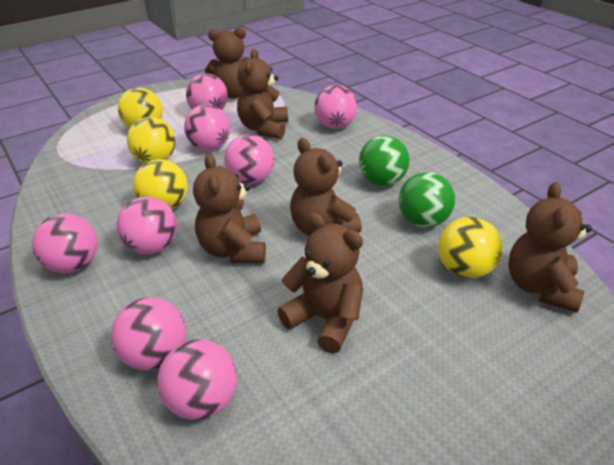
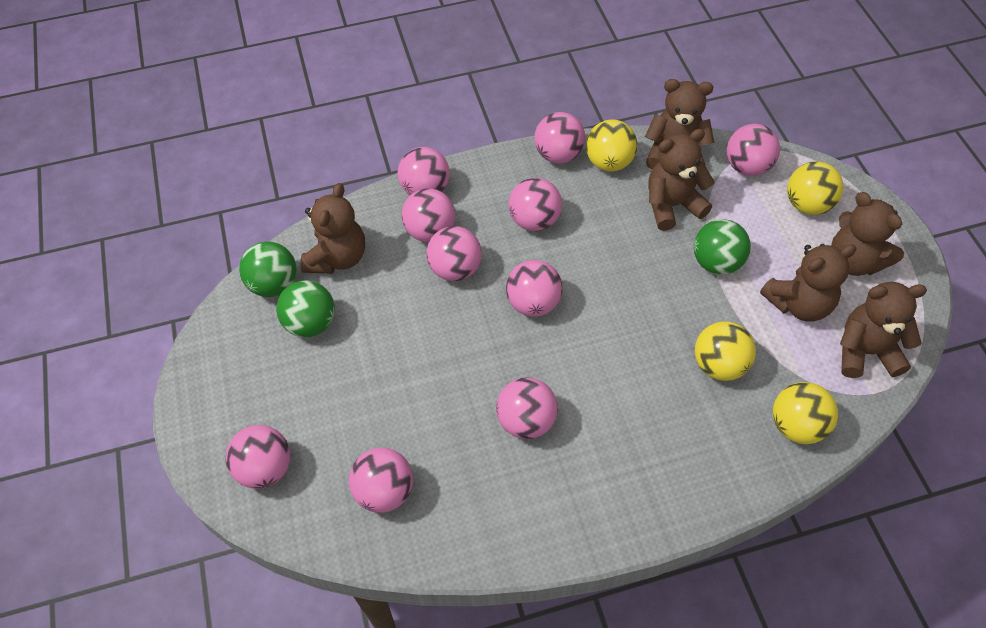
green ball: [359,135,410,186] [398,172,455,228] = 2 -> [239,241,296,297] [276,280,335,337] [694,219,751,275] = 3
pink ball: [32,213,98,273] [111,297,186,370] [116,196,177,254] [157,339,237,420] [184,104,230,151] [186,73,228,110] [224,134,274,184] [314,85,357,129] = 8 -> [225,425,291,489] [349,448,413,513] [398,147,450,195] [402,188,455,242] [426,226,482,281] [496,377,558,439] [506,260,563,317] [509,178,562,231] [534,112,585,164] [727,124,780,176] = 10

